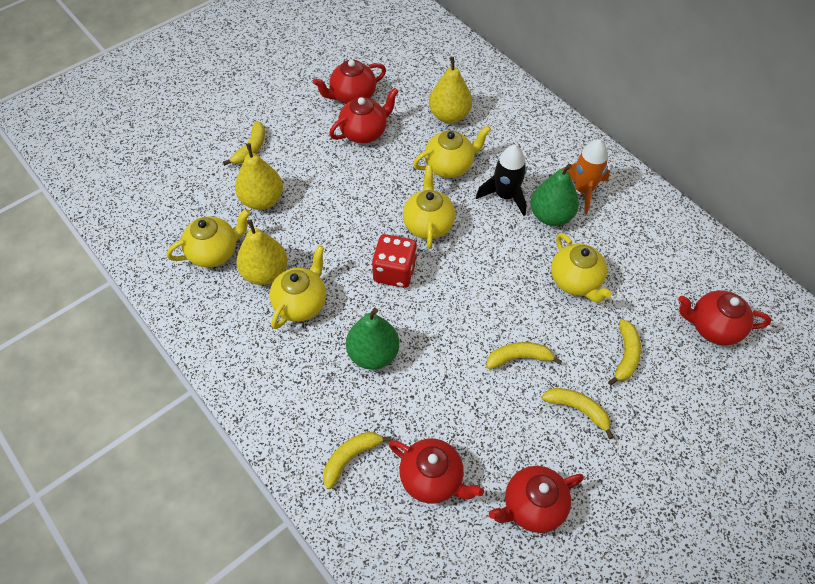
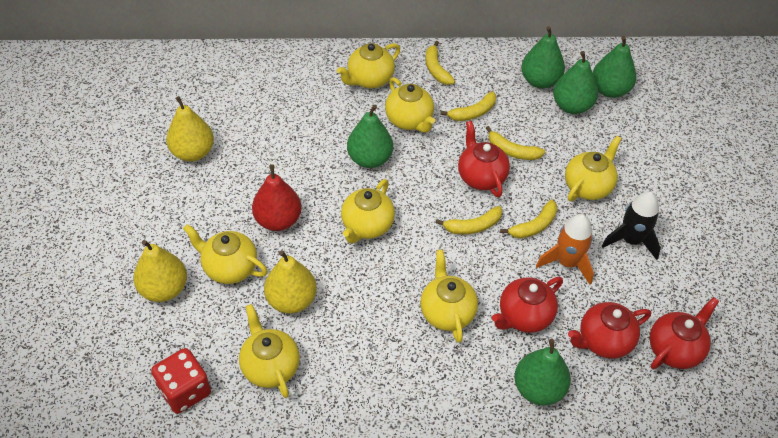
green pear: [346,308,399,370] [531,164,579,226] = 2 -> [347,105,393,168] [514,339,571,406] [521,26,565,89] [553,51,598,114] [593,36,636,98] = 5
red pear: none = 0 -> [252,164,302,231] = 1
red teapot: [313,60,386,104] [329,88,399,143] [389,438,484,504] [489,466,584,533] [678,290,771,345] = 5 -> [458,121,510,197] [492,277,563,333] [568,302,651,359] [650,297,719,369] = 4
yellow teapot: [167,209,250,268] [269,245,326,329] [403,166,455,249] [413,125,491,178] [551,233,612,303] = 5 -> [183,224,268,284] [239,304,300,398] [337,43,400,88] [341,179,395,244] [385,77,435,133] [420,250,478,343] [565,136,622,201] = 7

